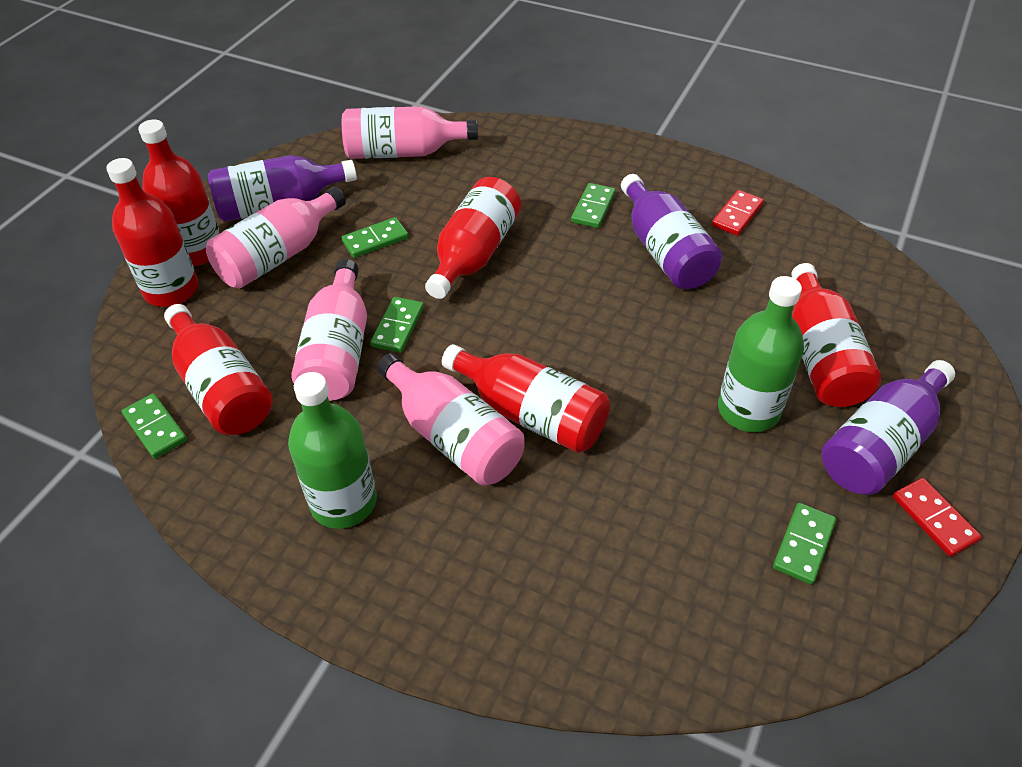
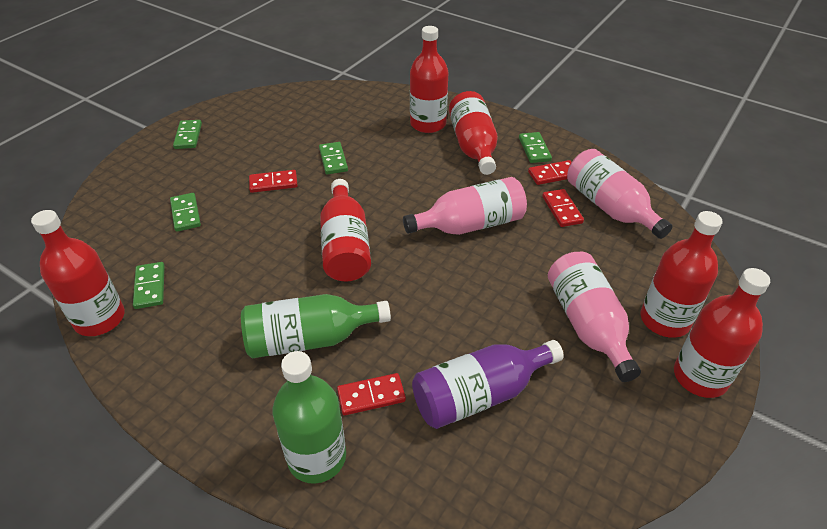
pink bottle: [206,187,346,289] [291,259,367,401] [342,106,478,159] [377,353,525,486] = 4 -> [403,177,527,235] [548,252,641,382] [567,149,673,239] = 3
purple bottle: [208,155,357,222] [621,174,722,289] [821,360,955,495] = 3 -> [412,340,564,429] = 1
red domino: [712,190,764,236] [893,478,981,557] = 2 -> [249,170,298,193] [337,373,406,415] [528,160,571,185] [542,189,584,227] = 4

